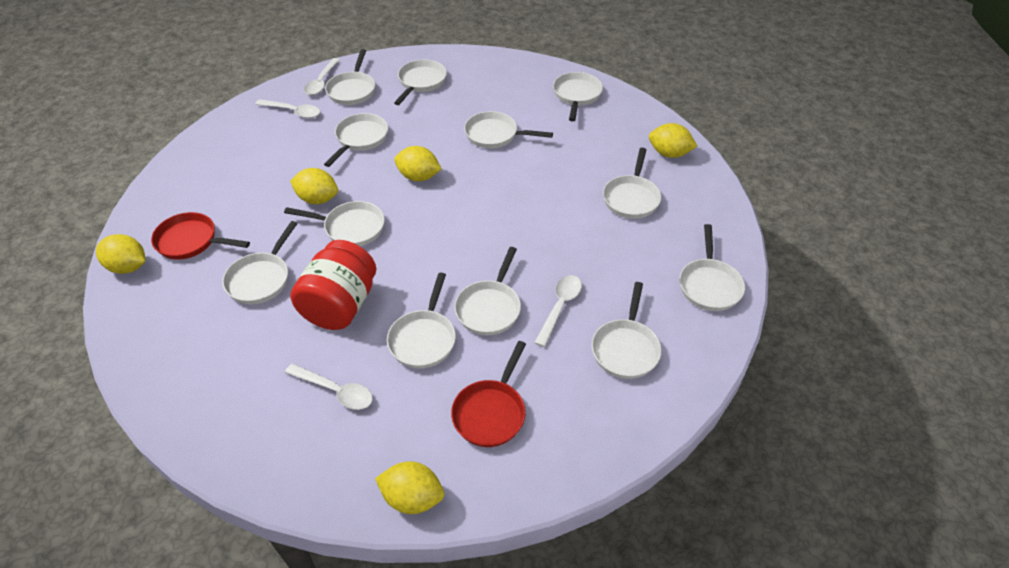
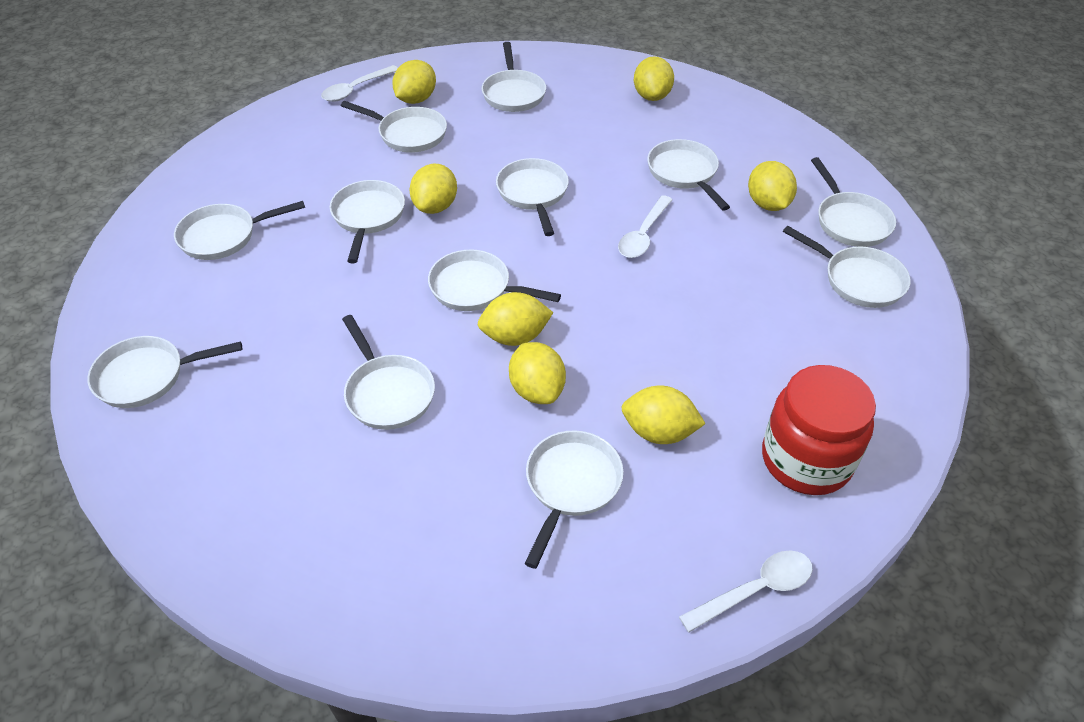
red pan: [151,212,250,260] [451,341,526,447] = 2 -> none = 0
white spoon: [255,99,320,118] [285,364,373,410] [304,58,340,95] [534,275,582,347] = 4 -> [321,65,398,102] [618,195,672,258] [679,551,813,633] = 3
yellow lemon: [96,234,145,274] [290,168,338,204] [375,461,444,514] [394,146,442,181] [649,123,697,158] = 5 -> [392,60,436,104] [410,164,457,214] [478,292,553,346] [509,342,566,404] [622,385,706,444] [634,56,674,101] [748,161,797,211] = 7

